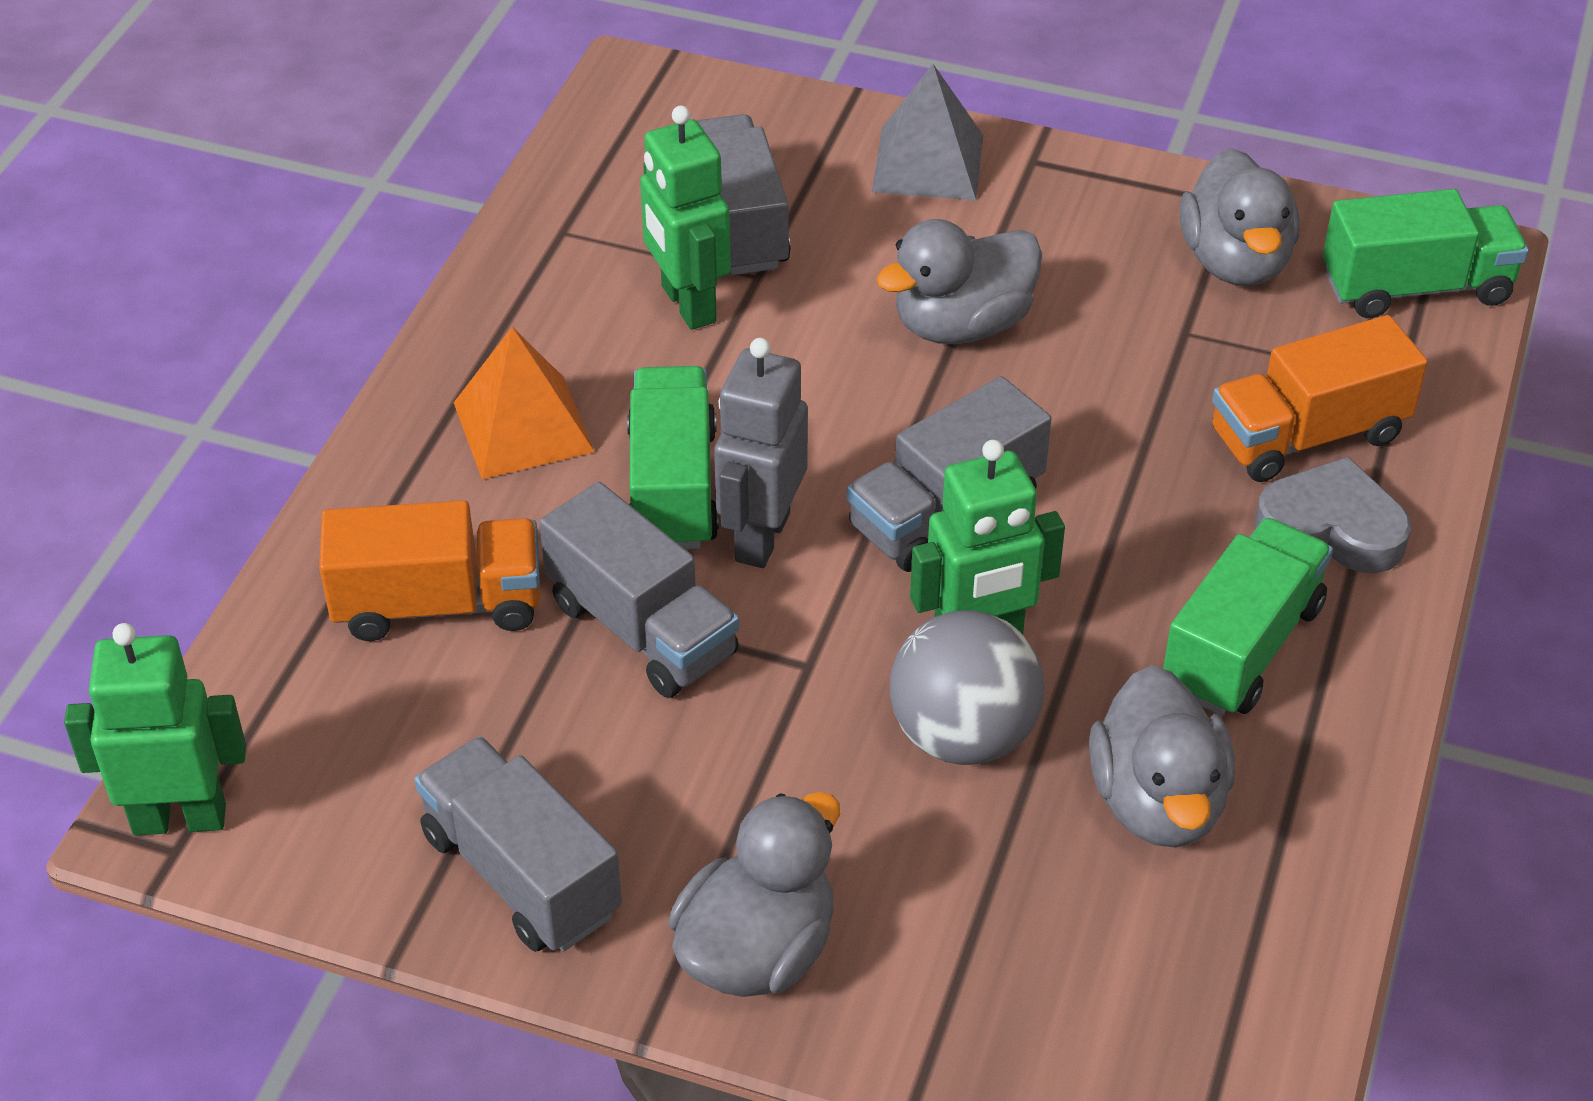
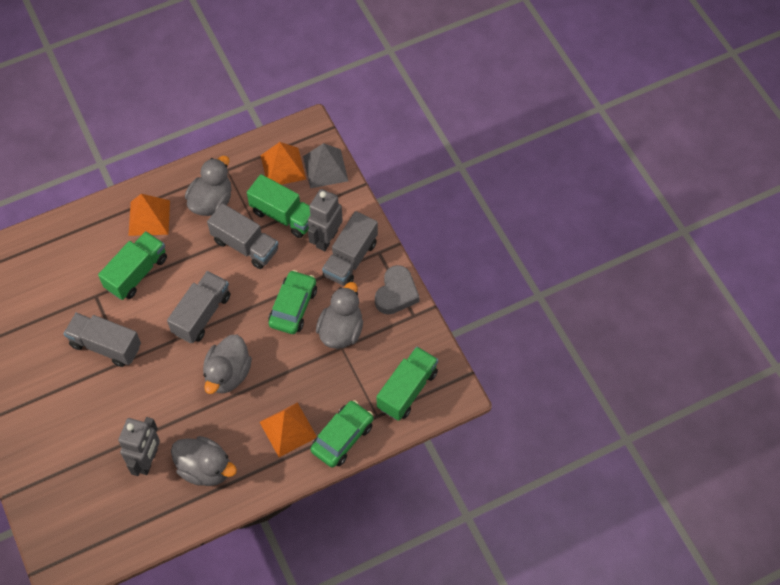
green car: none = 0 -> [268,270,317,334] [310,400,373,468] = 2
green robot: [64,623,246,835] [640,106,731,330] [910,440,1065,634] = 3 -> none = 0
grey ball: [890,610,1045,765] = 1 -> none = 0
grey robot: [714,338,808,568] = 1 -> [118,417,160,476] [308,189,343,251] = 2
orange pyramid: [454,327,595,479] = 1 -> [129,194,170,236] [260,402,317,457] [261,142,306,185] = 3
orange truck: [319,500,540,641] [1212,315,1428,482] = 2 -> none = 0

